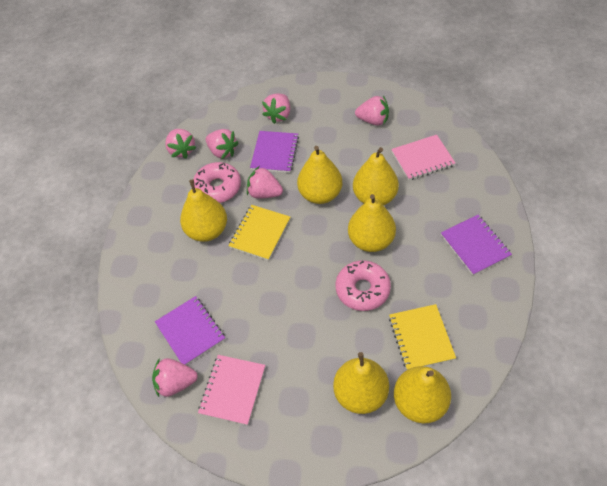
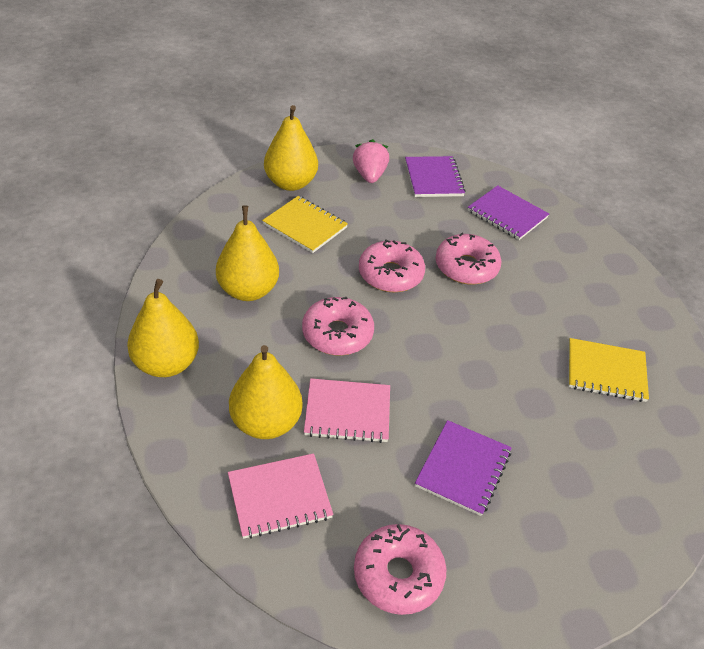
pink donut: [193,162,241,203] [336,260,391,311] = 2 -> [302,297,374,356] [354,524,446,615] [359,239,425,292] [436,233,501,285] = 4
pink strawberry: [152,358,198,397] [165,129,196,159] [206,129,239,159] [247,166,283,198] [262,94,290,124] [355,96,389,125] = 6 -> [353,139,389,183] = 1
yellow pear: [180,180,227,242] [297,146,342,204] [333,352,389,414] [348,194,396,252] [353,147,399,205] [394,366,451,423] = 6 -> [127,279,199,377] [216,205,279,301] [229,345,303,439] [264,105,318,191] = 4

